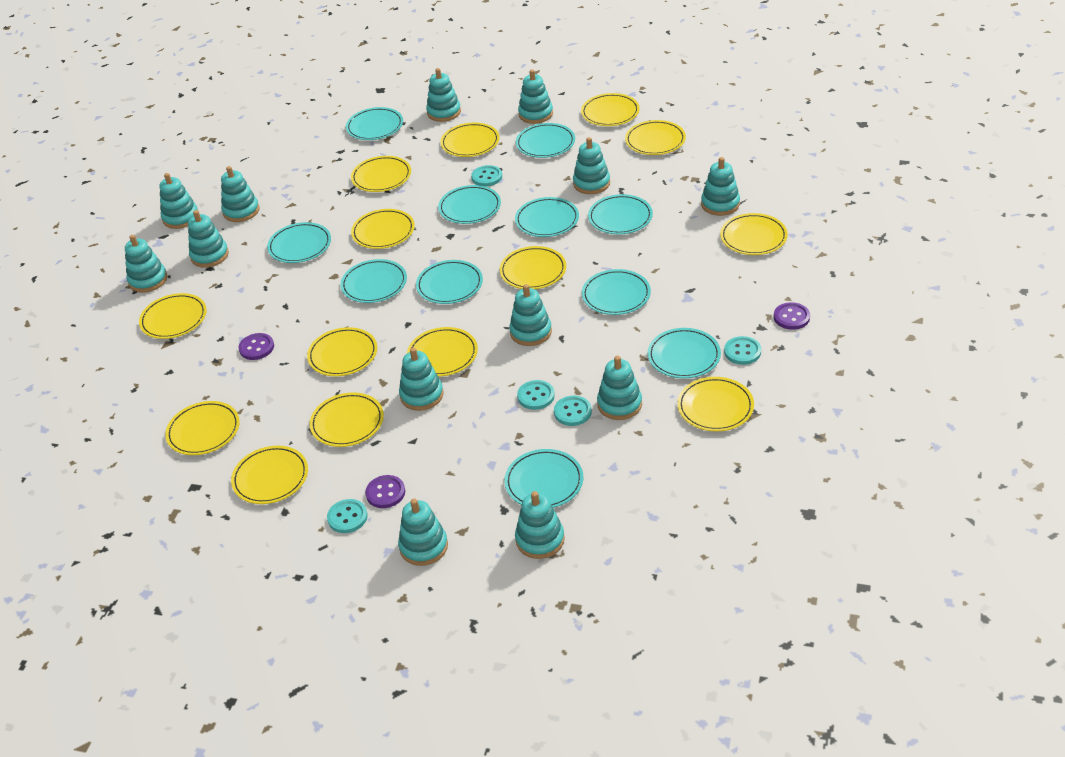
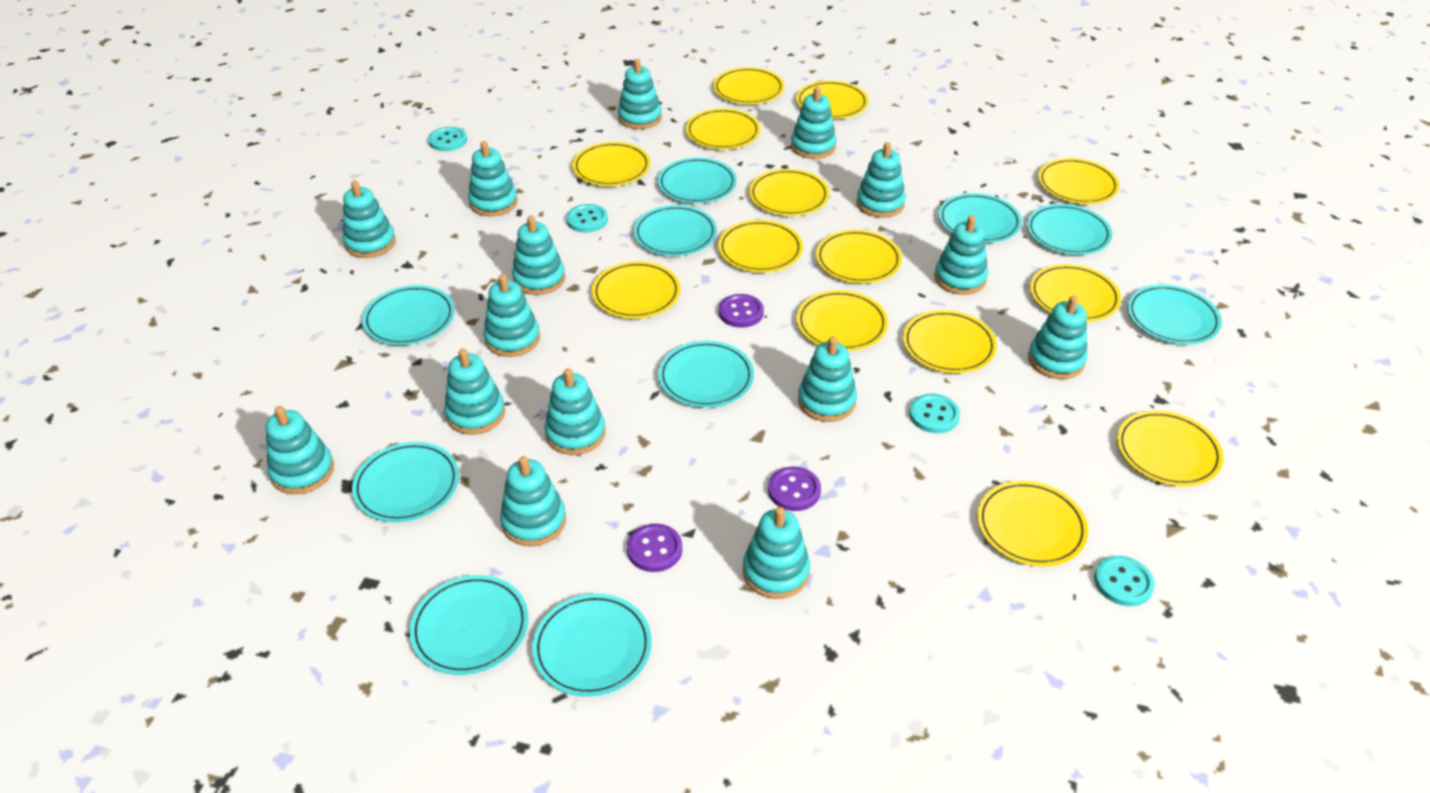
turquoise button: [327,499,368,533] [471,165,502,187] [517,380,555,410] [554,396,592,426] [724,336,761,365] = 5 -> [428,127,467,151] [566,204,608,233] [909,394,960,433] [1094,556,1155,606] = 4
turquoise plate: [267,222,331,263] [340,259,407,303] [346,107,403,140] [416,260,483,304] [438,185,501,224] [504,449,583,508] [515,197,579,237] [516,123,575,158] [582,269,651,315] [588,194,653,234] [648,328,721,378] = 11 -> [352,442,459,522] [362,285,455,345] [410,575,529,675] [532,594,652,697] [634,205,717,256] [658,158,737,203] [658,341,754,408] [938,193,1022,243] [1027,204,1112,255] [1127,285,1222,345] = 10
turquoise stacking toy: [125,235,167,293] [159,173,198,229] [188,210,229,268] [221,166,259,222] [398,498,448,566] [399,347,443,411] [426,68,461,122] [509,284,552,346] [515,491,565,559] [518,69,553,124] [573,137,610,194] [597,356,642,420] [701,157,740,216] = 13 -> [266,406,334,494] [343,181,396,258] [444,349,505,434] [468,141,518,216] [484,275,540,357] [500,456,566,546] [512,216,565,295] [545,368,605,455] [618,59,662,129] [743,507,810,599] [791,87,837,159] [798,337,857,422] [856,142,906,218] [934,215,988,295] [1028,296,1087,379] = 15

